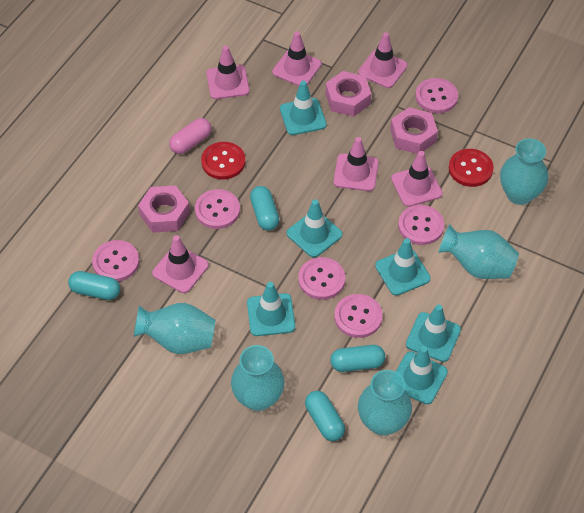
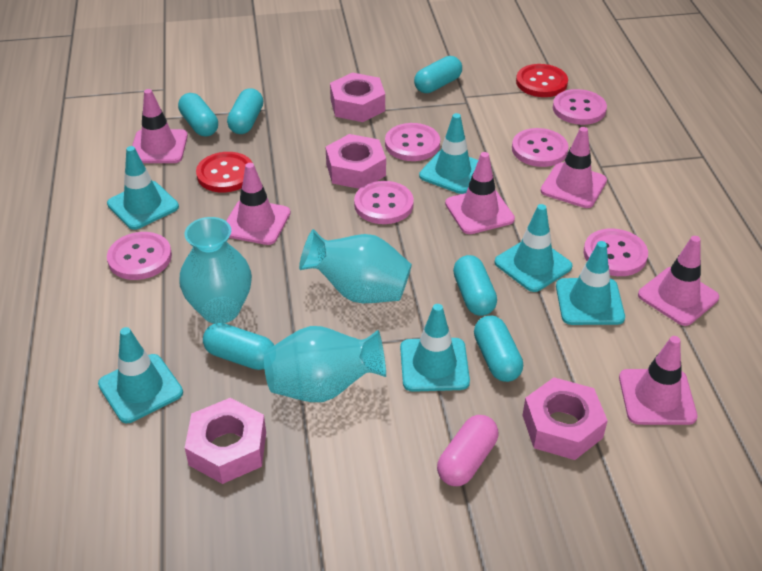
pink nut: [138,186,190,233] [326,71,371,117] [390,107,438,154] = 3 -> [185,398,266,484] [326,134,386,189] [330,73,385,122] [522,377,608,460] = 4
turquoise capsule: [68,271,120,300] [250,186,279,231] [305,391,345,441] [330,345,385,372] = 4 -> [178,93,218,137] [203,323,274,370] [227,88,263,134] [414,56,462,93] [453,255,497,316] [474,316,523,382] = 6
turquoise vase: [134,303,215,354] [231,345,285,411] [358,370,412,436] [438,224,519,279] [500,138,548,205] = 5 -> [179,217,252,324] [264,326,386,402] [299,229,412,303] = 3

